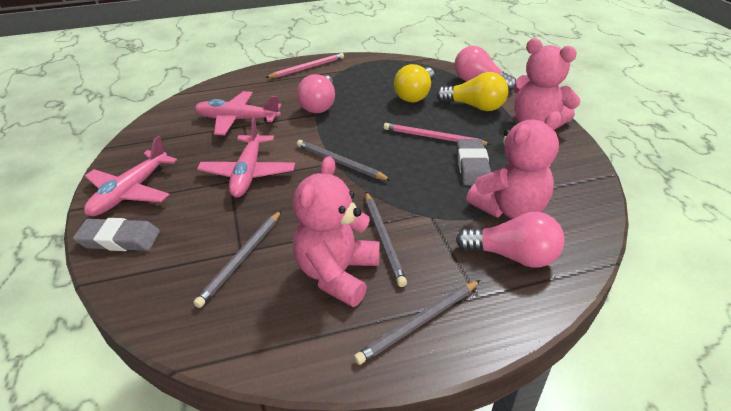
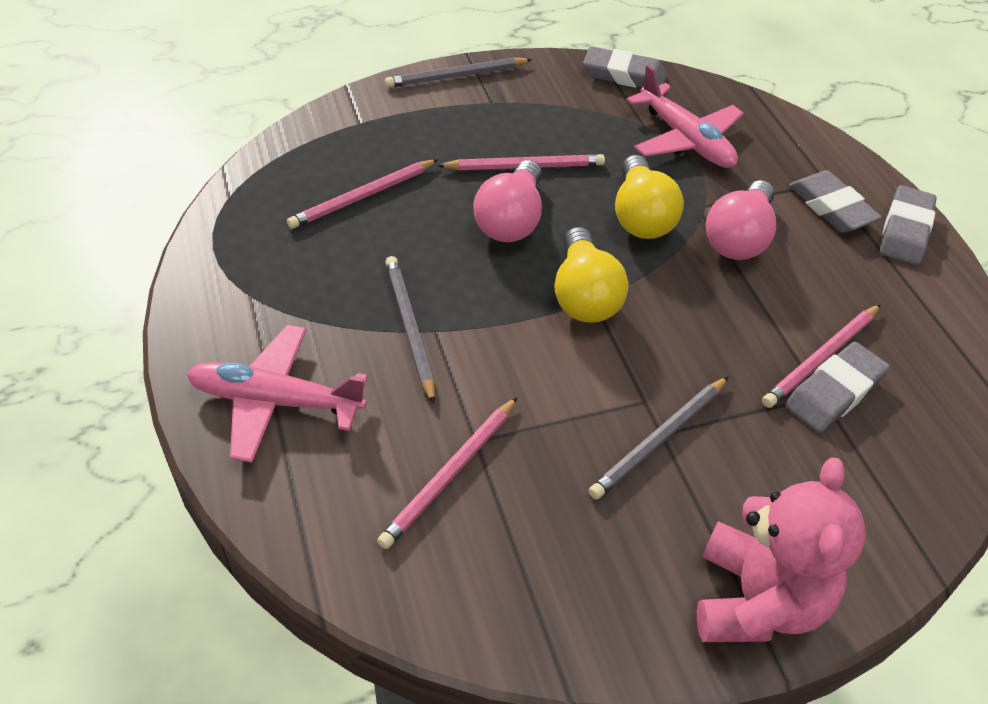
grey eraser: [73,218,160,251] [457,139,491,185] = 2 -> [583,46,667,88] [785,342,890,433] [789,170,882,233] [880,185,937,265] = 4
grey pencil: [193,211,281,308] [297,140,391,181] [354,280,480,365] [365,192,407,287] = 4 -> [385,57,532,88] [386,256,435,404] [588,377,728,499] = 3
pink light bulb: [297,74,335,113] [454,46,516,91] [456,212,565,268] = 3 -> [474,160,542,242] [706,180,776,260] = 2
pink pencil: [265,53,344,78] [384,123,491,145] = 2 -> [287,159,438,229] [377,397,518,549] [437,154,605,170] [762,304,881,408] = 4
pink plane: [84,136,177,216] [194,91,281,135] [197,118,295,197] = 3 -> [186,325,368,463] [626,65,744,168] = 2
pink teddy bear: [293,156,380,307] [466,111,561,219] [513,38,581,129] = 3 -> [697,458,866,642] = 1

